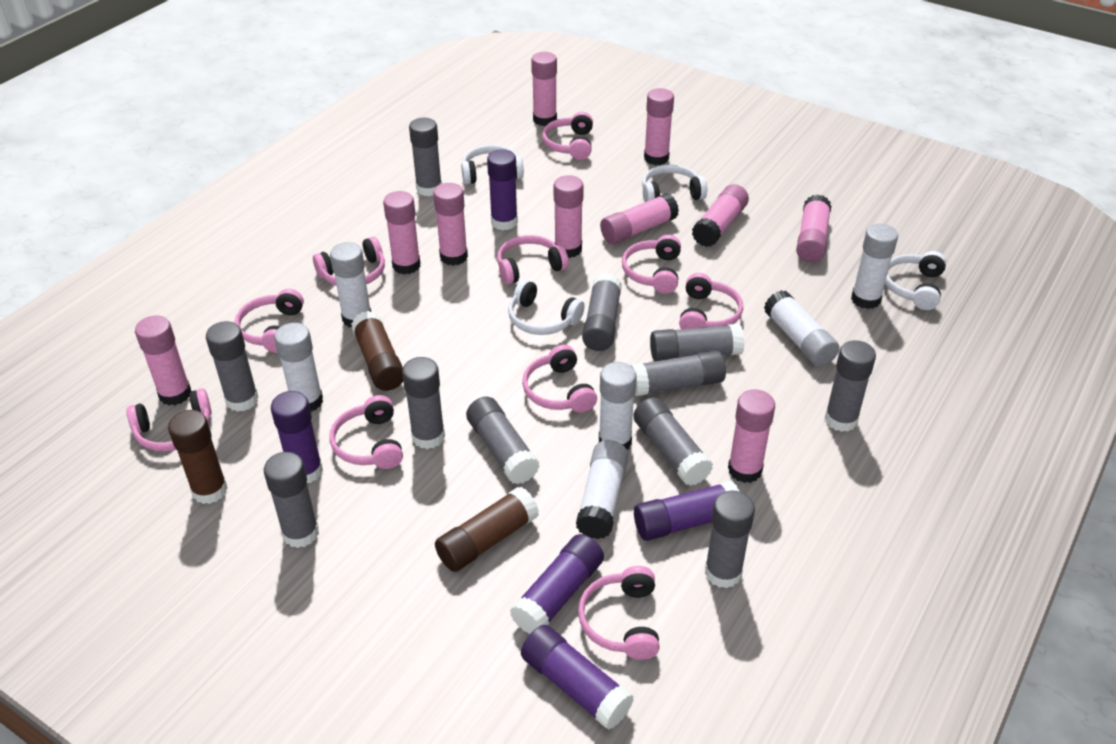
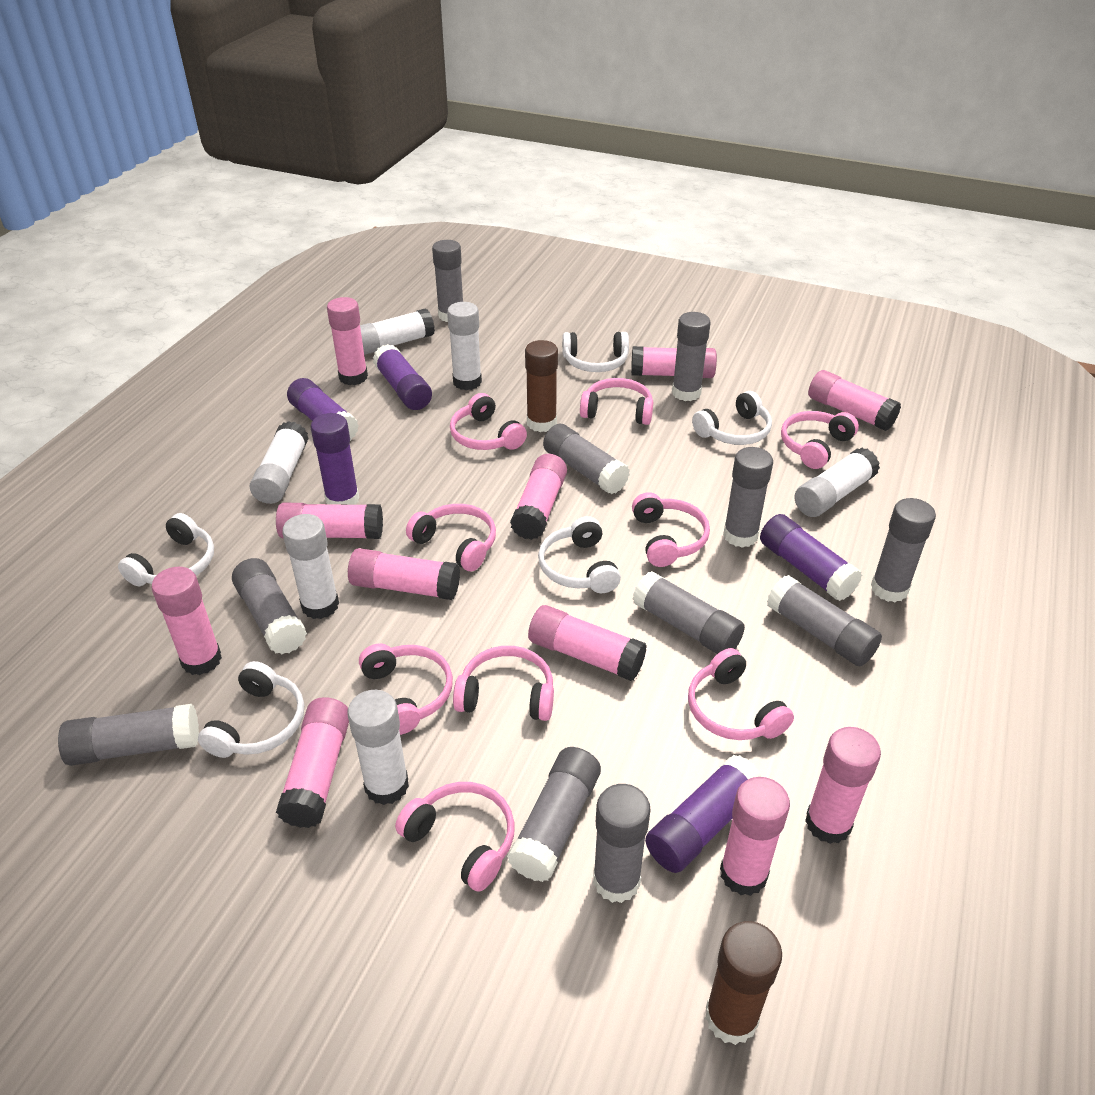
brown glue stick: [168,410,228,504] [351,311,403,391] [435,487,539,572] = 3 -> [525,340,558,432] [705,921,782,1045] = 2
pink glue stick: [135,316,191,405] [383,191,420,274] [433,183,468,266] [531,52,557,126] [554,175,584,258] [600,193,679,244] [644,88,674,165] [692,184,749,247] [728,389,775,483] [796,195,831,263] = 10 -> [151,567,222,675] [276,503,383,539] [276,697,349,828] [327,297,368,385] [348,548,460,600] [510,454,567,540] [528,605,647,681] [631,346,717,378] [720,777,790,896] [805,727,881,844] [808,370,901,431] = 11
pink headphones: [127,388,212,452] [235,289,304,353] [313,237,385,286] [329,395,403,469] [497,235,569,285] [522,345,597,413] [542,112,593,160] [578,566,660,660] [622,235,681,294] [679,273,743,329] = 10 -> [359,643,453,735] [395,782,515,892] [406,504,496,571] [450,393,527,450] [453,646,554,721] [580,378,653,425] [632,492,710,567] [688,648,794,740] [781,411,859,469] = 9
white headphones: [461,145,524,184] [508,280,585,335] [642,165,707,202] [885,251,946,310] = 4 -> [118,513,214,586] [198,661,304,758] [538,516,621,593] [562,332,629,372] [692,391,772,445] = 5

